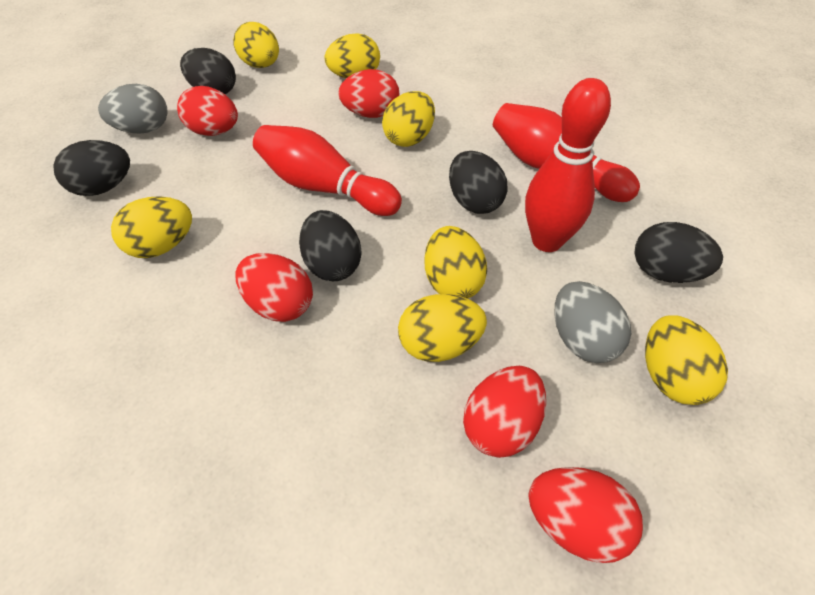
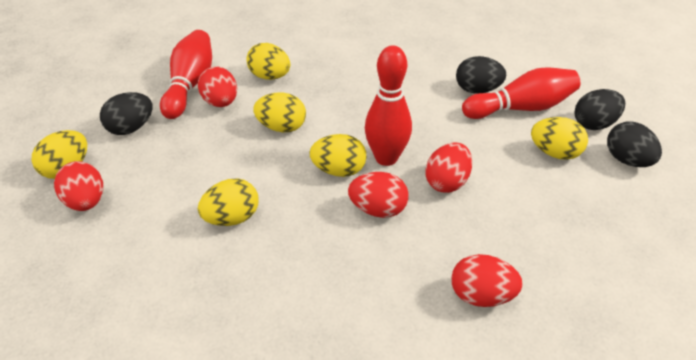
black egg: [53,140,130,196] [180,48,236,94] [299,210,362,281] [449,151,508,214] [634,222,723,283] = 5 -> [100,92,153,135] [456,56,506,94] [575,89,625,130] [607,122,662,167] = 4
grey egg: [98,84,168,134] [555,281,631,363] = 2 -> none = 0
yellow egg: [111,196,192,258] [233,22,279,68] [325,33,380,78] [382,91,435,147] [398,294,487,362] [424,226,487,299] [645,315,728,405] = 7 -> [32,130,87,179] [198,178,259,226] [246,43,290,80] [253,92,306,132] [309,134,366,177] [531,117,588,160] = 6

